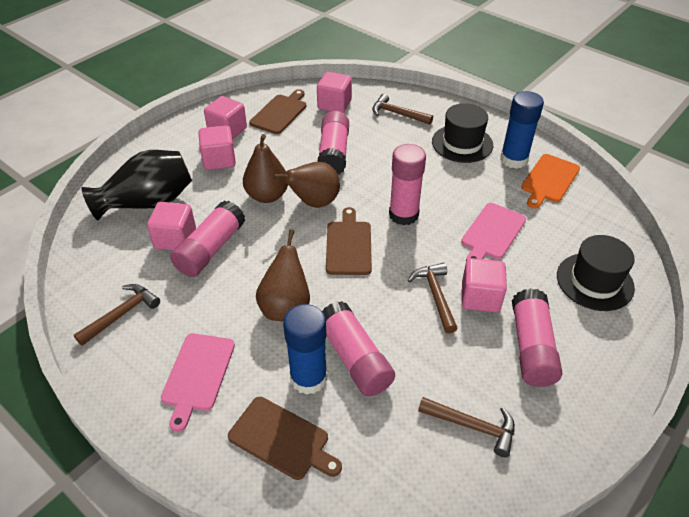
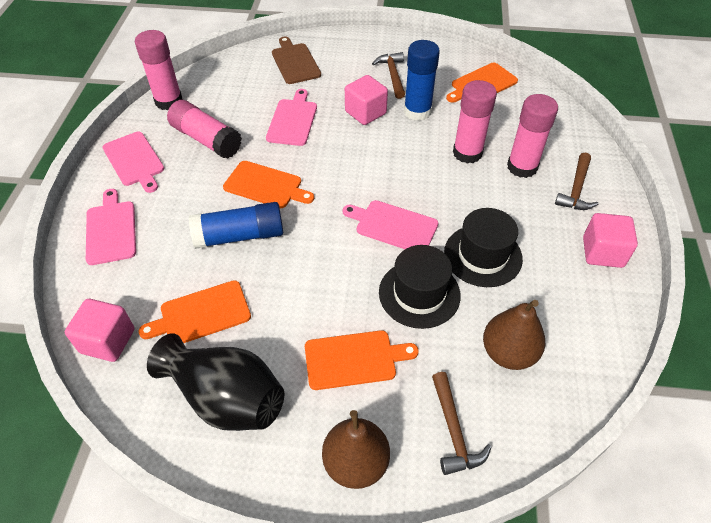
brown cutting board: [228,397,342,480] [249,89,307,134] [326,207,372,275] = 3 -> [272,37,321,84] = 1
brown hammer: [74,284,160,346] [372,94,433,125] [408,263,458,334] [418,397,515,457] = 4 -> [372,52,405,99] [432,372,492,475] [555,153,599,210] = 3
brown pear: [243,134,288,203] [256,229,310,322] [273,162,340,208] = 3 -> [322,410,390,489] [483,300,545,370] = 2
orange cutting board: [521,154,580,209] = 1 -> [138,280,251,343] [223,161,314,208] [305,330,418,390] [446,63,518,103] = 4
pink cube: [147,202,196,250] [198,125,236,170] [204,96,247,140] [317,72,352,113] [462,258,507,312] = 5 -> [65,299,134,362] [345,75,388,125] [583,213,638,268] = 3
pink cutting board: [161,333,235,432] [461,203,526,261] = 2 -> [86,189,136,265] [102,132,164,193] [266,89,317,146] [342,200,438,249] = 4
pink glue stick: [170,200,245,277] [317,111,349,175] [322,301,395,397] [389,144,426,226] [512,289,562,387] = 5 -> [135,30,182,110] [167,100,242,159] [453,80,497,164] [507,94,558,178] = 4

